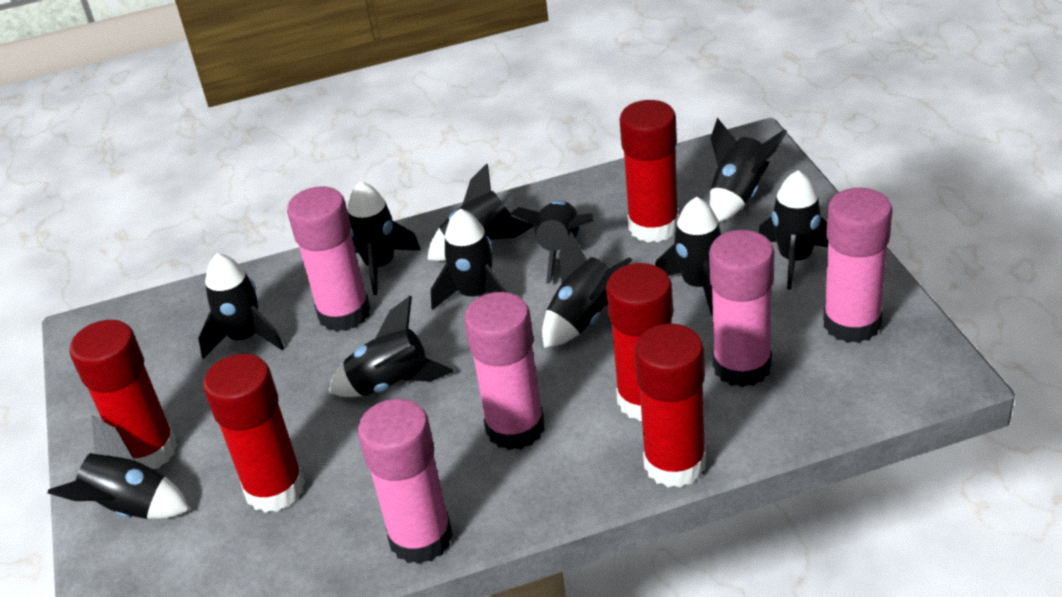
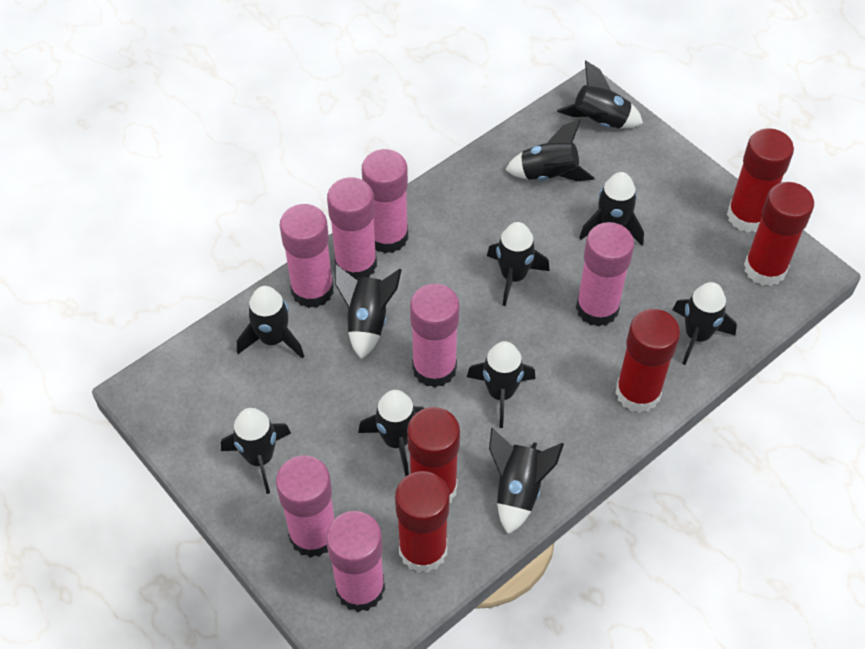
pink glue stick: [287,186,371,332] [358,399,453,564] [464,292,545,450] [709,230,774,387] [823,188,893,343] = 5 -> [276,455,334,558] [280,204,334,308] [326,511,385,612] [327,177,377,280] [362,149,408,253] [410,283,460,388] [576,222,634,327] = 7

